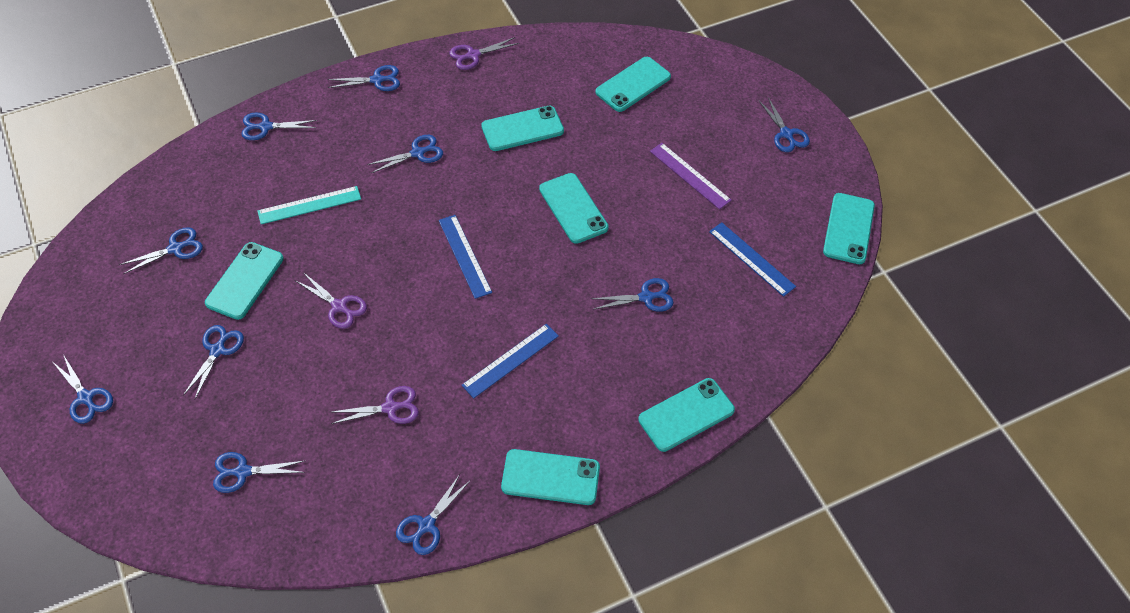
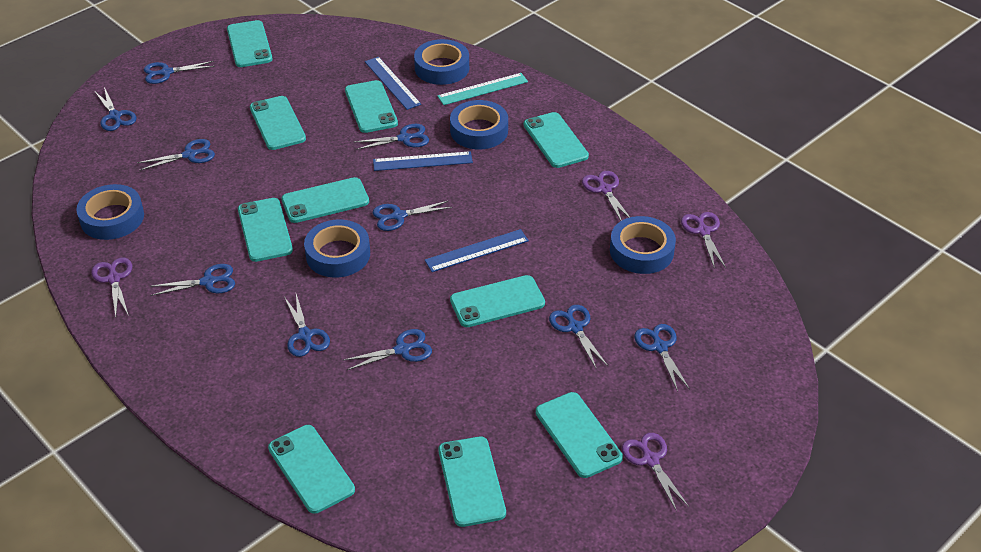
blue tape: none = 0 -> [76,184,144,240] [304,219,370,278] [414,39,469,85] [450,100,508,149] [610,216,676,274] = 5
purple ruler: [650,143,732,209] = 1 -> none = 0
purple scissors: [296,272,367,329] [331,386,419,424] [449,37,519,70] = 3 -> [91,257,132,317] [582,171,630,221] [622,433,689,511] [681,212,726,269] = 4
turquoise phone: [205,242,284,320] [481,106,564,151] [501,449,600,505] [539,173,609,244] [595,57,671,112] [638,378,735,452] [823,193,875,264] = 7 -> [227,20,272,67] [238,198,293,262] [250,96,306,150] [268,425,355,514] [282,177,369,223] [345,80,398,133] [438,437,506,527] [450,275,545,327] [524,112,589,168] [536,392,623,478] = 10

